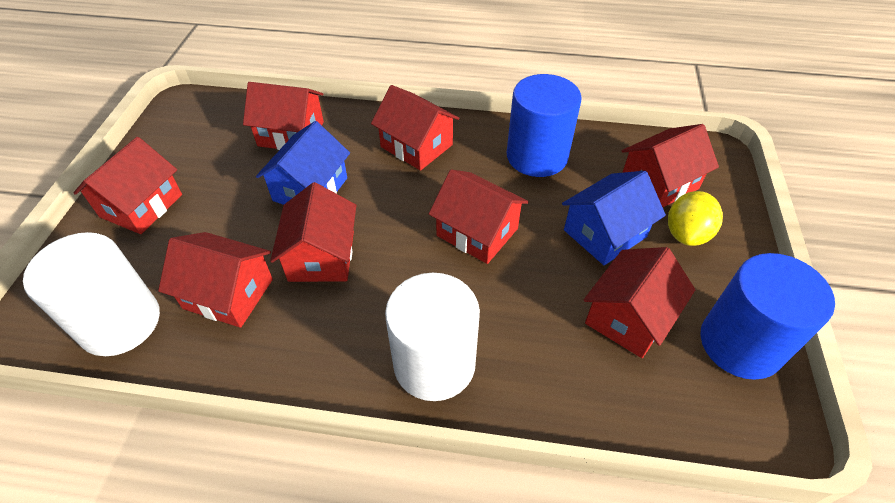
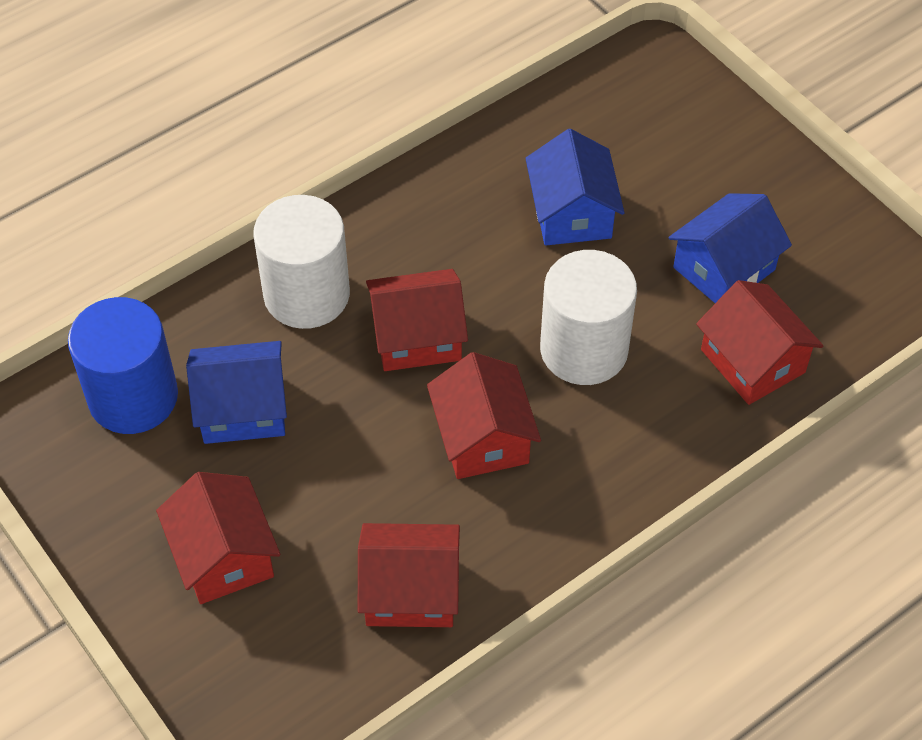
blue cylinder: [507,74,582,177] [700,253,835,380] = 2 -> [68,297,178,434] = 1
blue house: [256,121,350,205] [562,171,666,265] = 2 -> [186,341,287,444] [525,129,625,246] [669,193,792,303] = 3
red house: [73,137,182,234] [158,232,273,328] [243,82,324,150] [270,182,356,282] [371,85,460,171] [429,169,528,264] [584,247,695,358] [622,124,719,207] = 8 -> [156,472,281,604] [358,523,460,627] [366,269,468,371] [427,352,541,479] [696,280,824,405] = 5
yellow lemon: [668,191,723,246] = 1 -> none = 0

